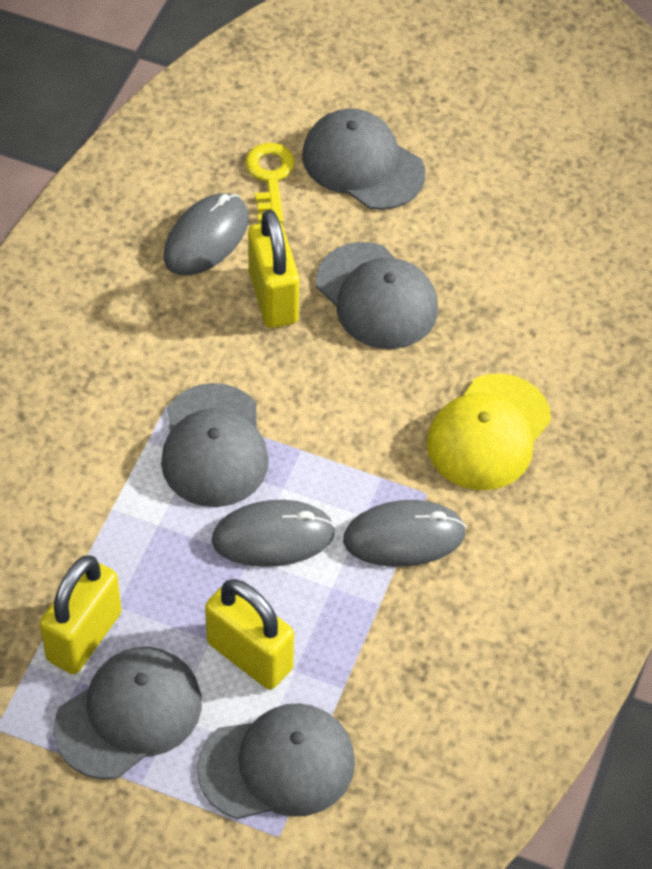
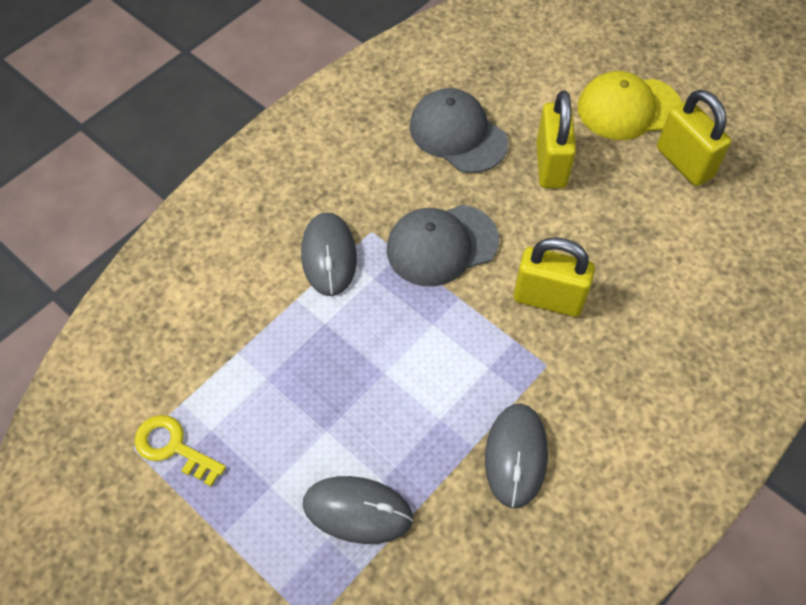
grey cap: [53,647,202,779] [161,383,269,507] [197,703,355,819] [302,108,425,210] [316,242,438,349] = 5 -> [387,205,499,286] [410,88,508,173] = 2

